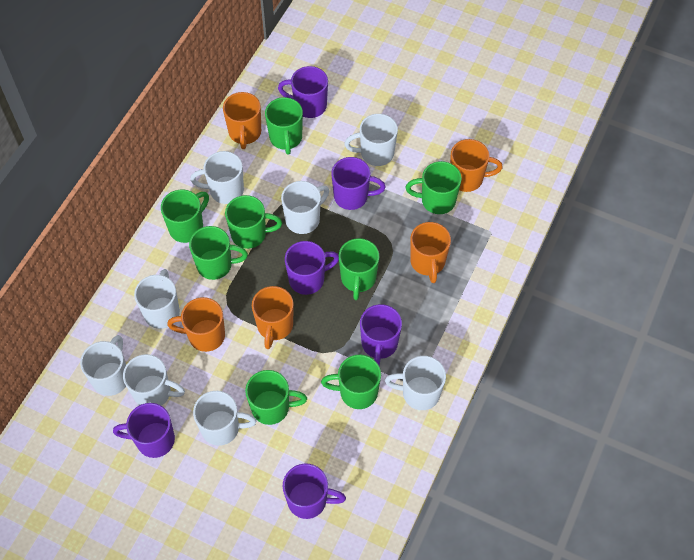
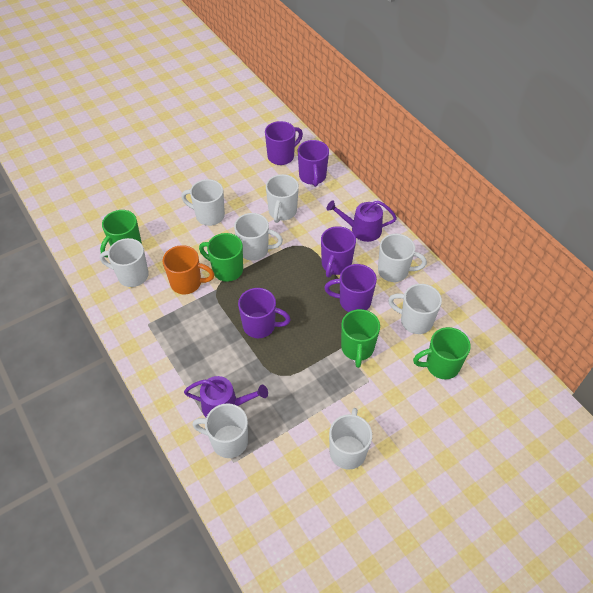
green mug: [161,189,209,243] [189,226,248,280] [225,195,282,249] [245,370,307,425] [265,97,303,155] [321,355,381,409] [339,238,379,300] [406,161,462,214] = 8 -> [100,210,142,258] [199,233,243,282] [341,309,380,368] [413,327,471,379] = 4
orange mug: [167,297,225,352] [223,92,261,149] [252,286,294,349] [410,222,451,283] [450,139,503,192] = 5 -> [162,245,214,294] = 1
purple mug: [113,403,175,458] [278,66,328,118] [283,464,346,519] [285,241,339,295] [331,157,386,210] [360,304,402,366] = 6 -> [238,288,291,338] [265,121,303,165] [298,140,329,187] [321,226,356,277] [324,264,377,312] = 5
purple watering can: none = 0 -> [184,376,268,417] [326,200,397,242] = 2

